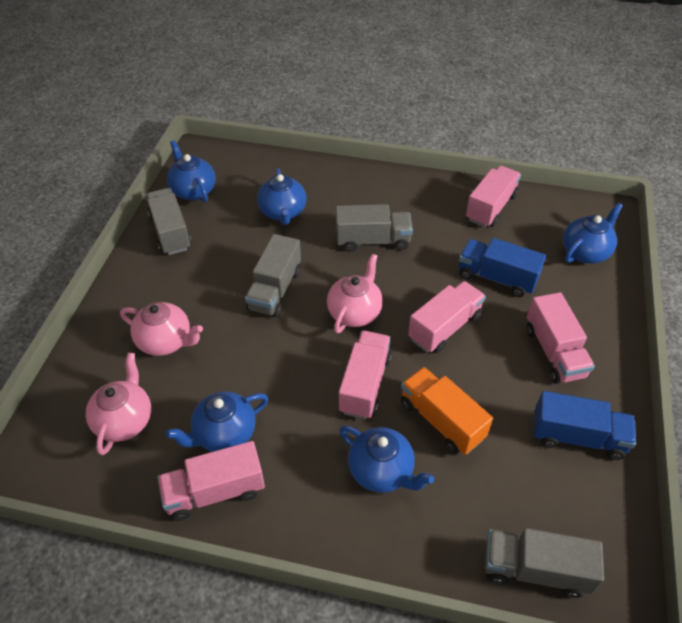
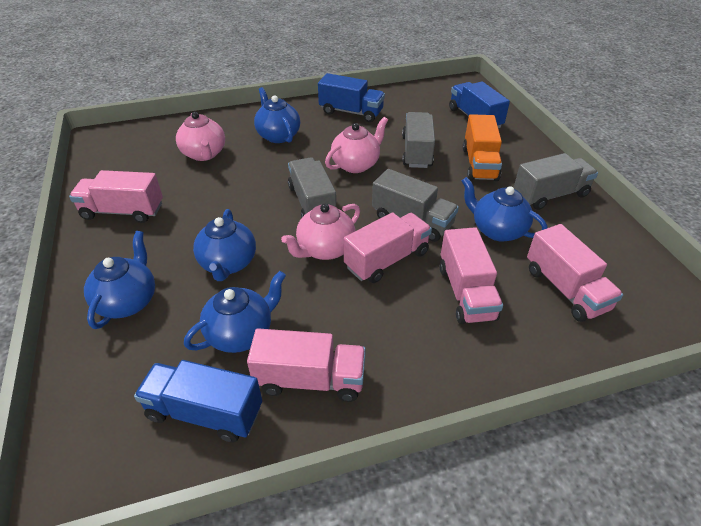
blue truck: [459,238,546,297] [534,391,636,460] = 2 -> [134,360,262,443] [318,73,385,122] [449,82,510,128] = 3

